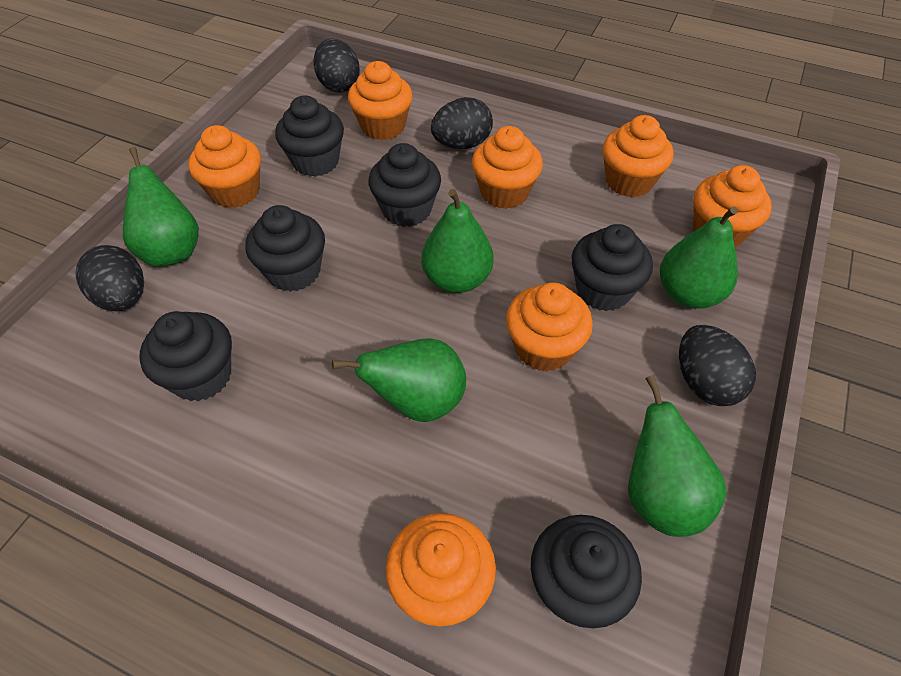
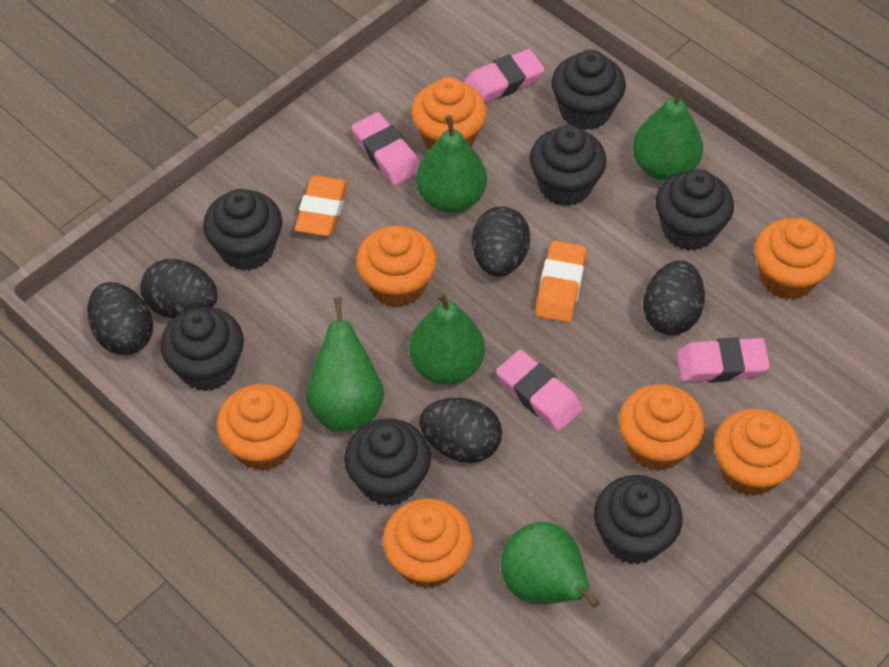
black cupcake: [140,311,232,401] [246,205,325,292] [275,95,344,177] [369,143,441,227] [531,515,642,628] [571,224,653,312] = 6 -> [160,307,244,391] [203,189,282,271] [344,418,431,506] [529,125,607,206] [551,50,626,130] [594,475,683,564] [655,169,734,251] = 7
black egg: [76,245,144,311] [314,38,360,93] [431,97,493,149] [679,325,756,406] = 4 -> [87,282,153,355] [141,259,218,319] [419,398,502,463] [472,207,530,277] [643,260,705,335] = 5
orange eraser: none = 0 -> [295,175,348,236] [535,241,586,323] = 2
pink eraser: none = 0 -> [351,112,420,186] [464,49,545,103] [496,350,583,432] [677,337,770,382] = 4

